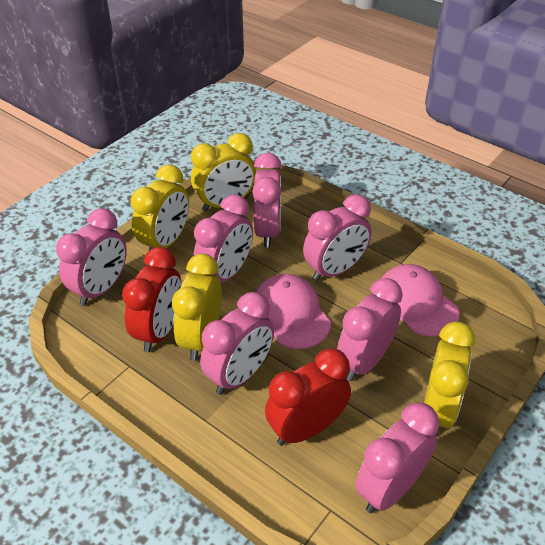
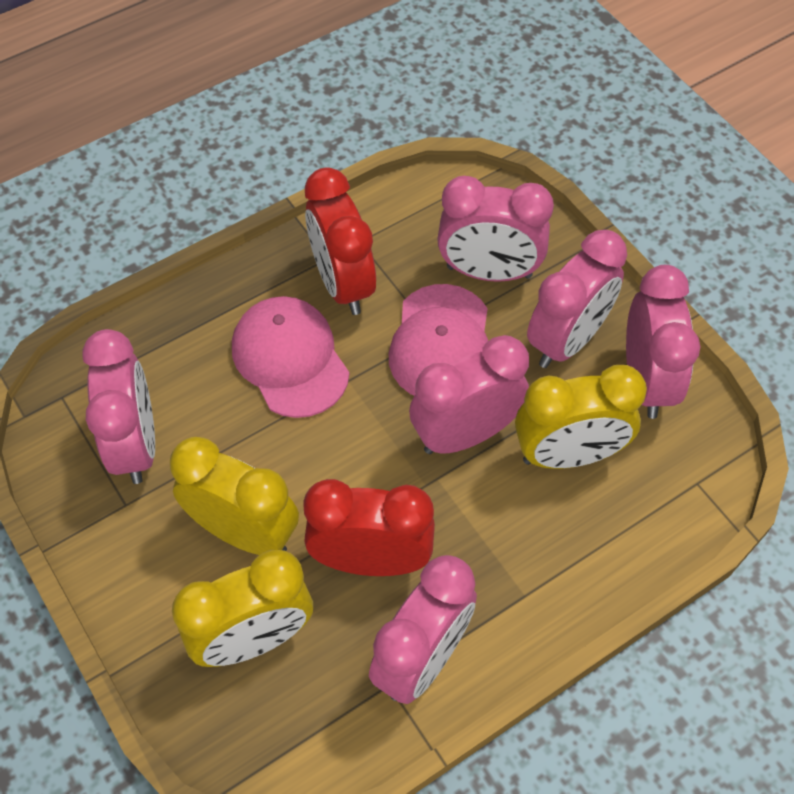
pink clock: [56,208,127,306] [193,195,253,282] [200,292,274,395] [252,153,282,248] [303,194,371,282] [337,278,403,381] [355,403,440,513] = 7 -> [82,329,155,484] [369,555,477,704] [409,335,529,454] [437,176,554,282] [527,230,627,368] [626,265,700,419] = 6
yellow clock: [131,165,189,250] [172,254,222,361] [191,133,256,212] [424,321,475,436] = 4 -> [170,437,299,555] [172,550,313,667] [515,365,647,469] = 3

